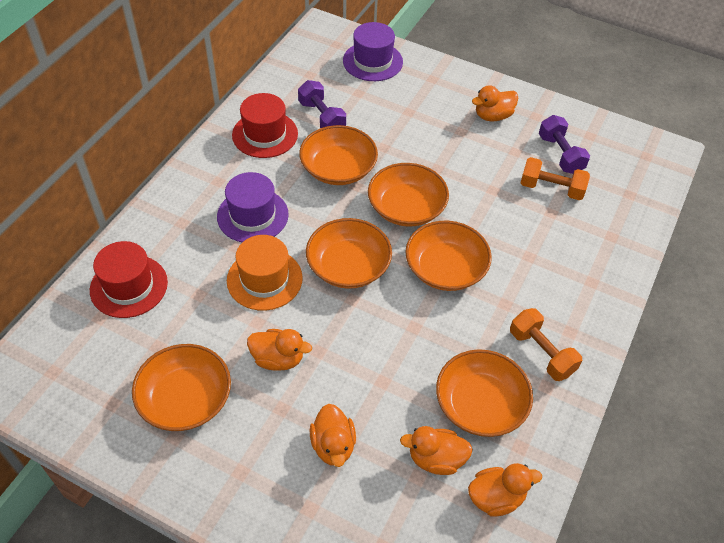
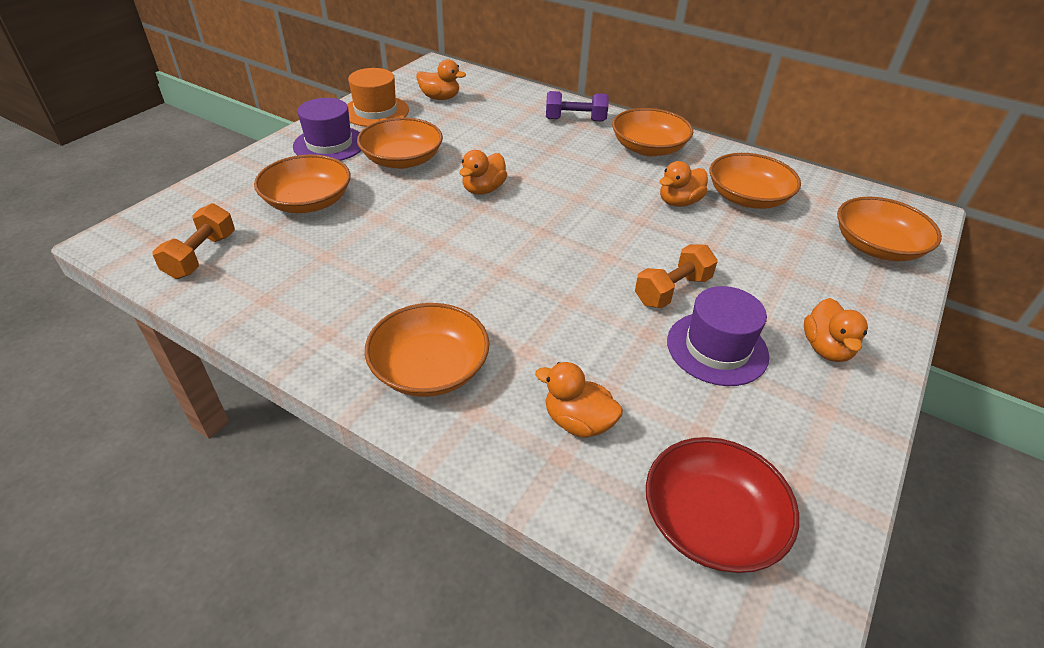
purple dumbbell: [298,80,346,128] [539,115,590,174] = 2 -> [546,91,609,122] = 1
red bowl: none = 0 -> [646,437,799,573] = 1
red hat: [90,241,168,318] [232,93,298,158] = 2 -> none = 0

